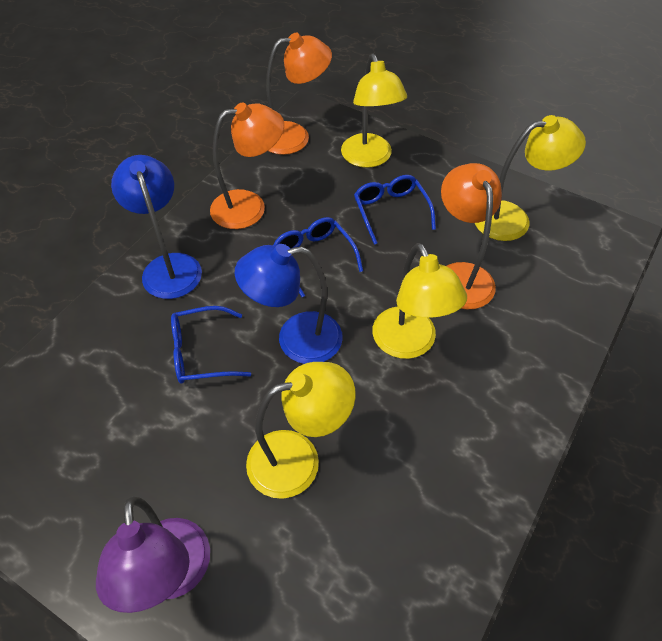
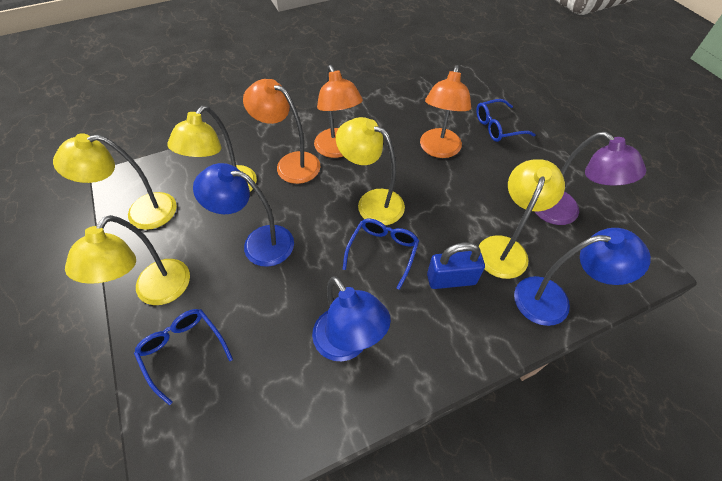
blue lamp: [111,155,202,299] [235,244,343,364] = 2 -> [193,163,294,267] [312,276,391,361] [514,228,651,326] = 3
blue padlock: none = 0 -> [427,242,485,289] = 1
yellow lamp: [246,362,356,499] [341,54,407,168] [372,243,467,359] [475,115,586,241] = 4 -> [53,133,177,230] [65,215,190,305] [167,106,257,192] [336,117,405,225] [478,159,565,279] = 5

